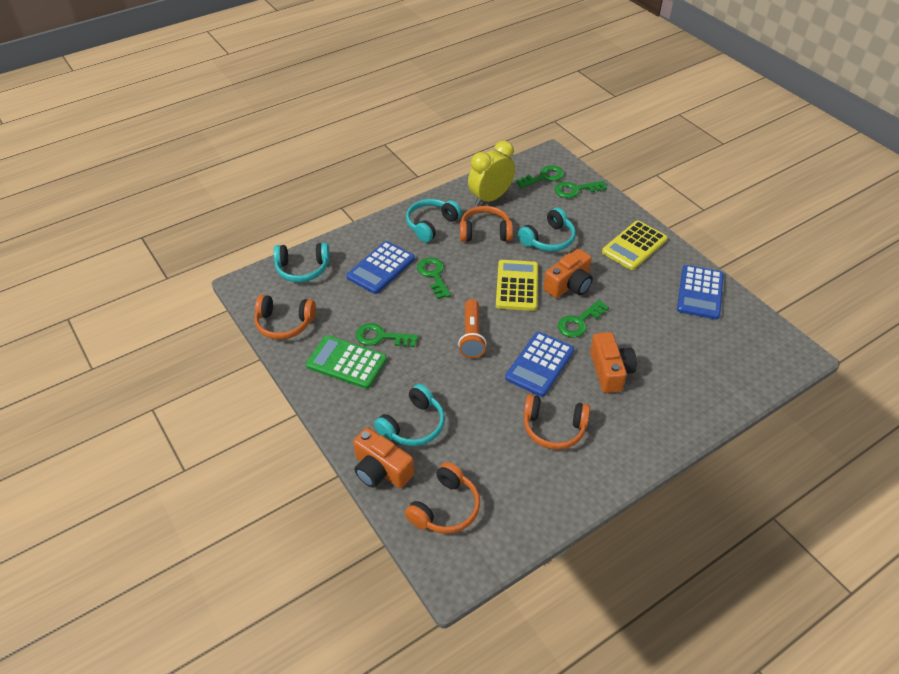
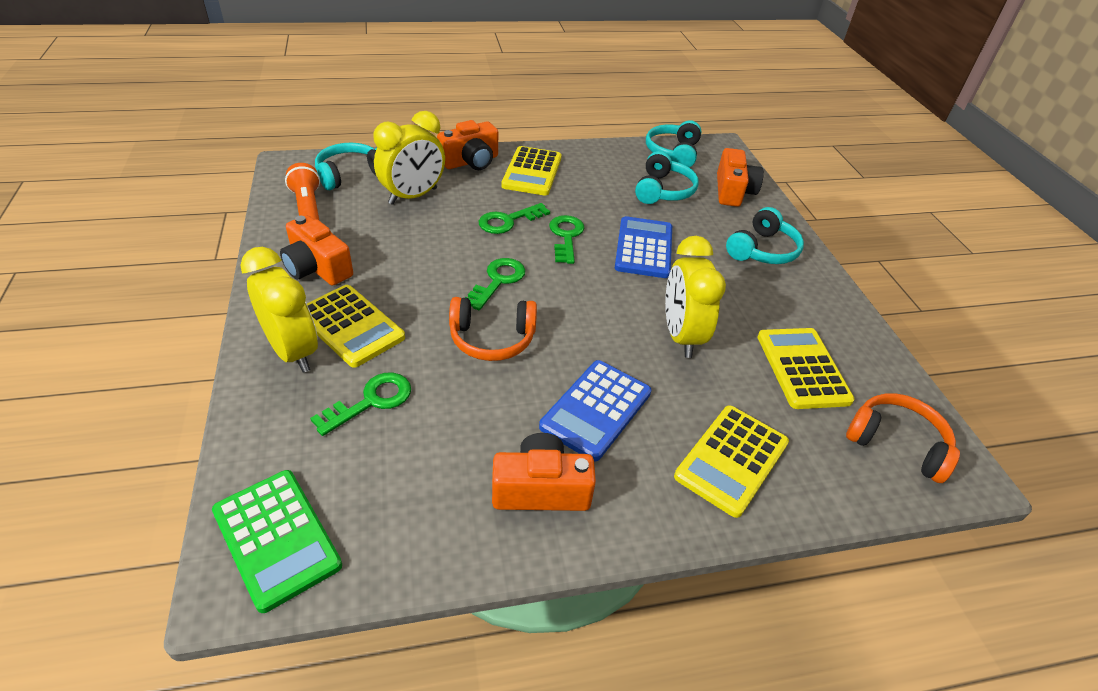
blue calculator: [346,241,415,294] [505,332,574,397] [677,265,724,320] = 3 -> [539,360,651,462] [615,216,672,278] = 2
green key: [356,323,418,347] [417,257,451,299] [515,165,564,189] [555,181,607,198] [558,300,609,338] = 5 -> [310,372,411,436] [466,258,525,310] [479,203,550,234] [549,215,585,264] = 4
orange camera: [353,427,414,488] [543,249,593,298] [590,332,637,393] = 3 -> [280,215,353,286] [437,120,498,170] [492,433,596,511] [717,148,764,207] = 4
orange headphones: [254,295,316,340] [405,462,480,534] [460,206,513,242] [523,394,590,450] = 4 -> [449,297,537,361] [846,393,960,483] = 2
yellow calculator: [496,260,538,311] [602,221,668,270] = 2 -> [307,285,405,368] [501,146,562,195] [674,405,789,518] [758,328,854,409] = 4
yellow clock: [468,141,515,206] = 1 -> [240,247,318,372] [374,111,445,205] [665,236,726,358] = 3

